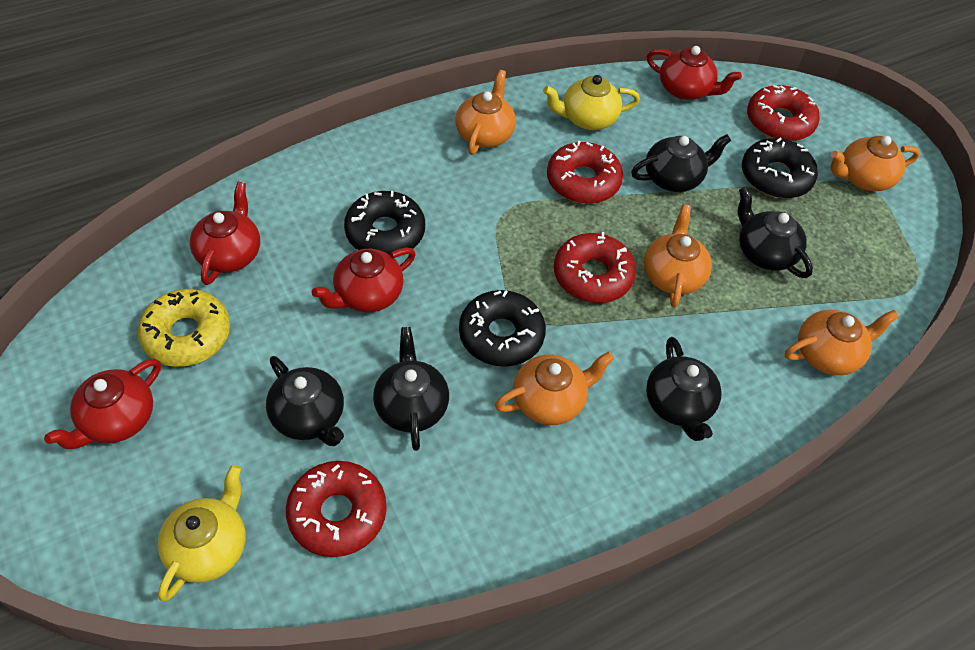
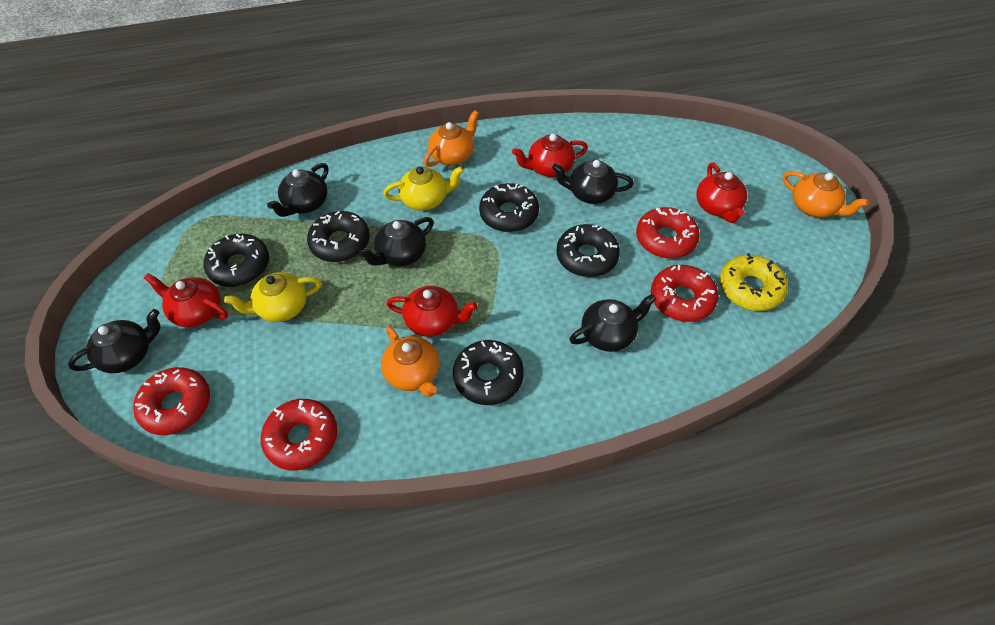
black donut: [344,191,425,255] [459,290,546,367] [742,138,818,198] = 3 -> [204,234,269,287] [307,211,370,262] [453,340,524,405] [479,183,539,232] [556,224,620,277] = 5
orange teapot: [456,70,516,155] [495,352,614,425] [644,204,712,308] [785,310,899,375] [830,136,920,191] = 5 -> [381,326,439,397] [424,110,479,167] [783,171,869,218] = 3

